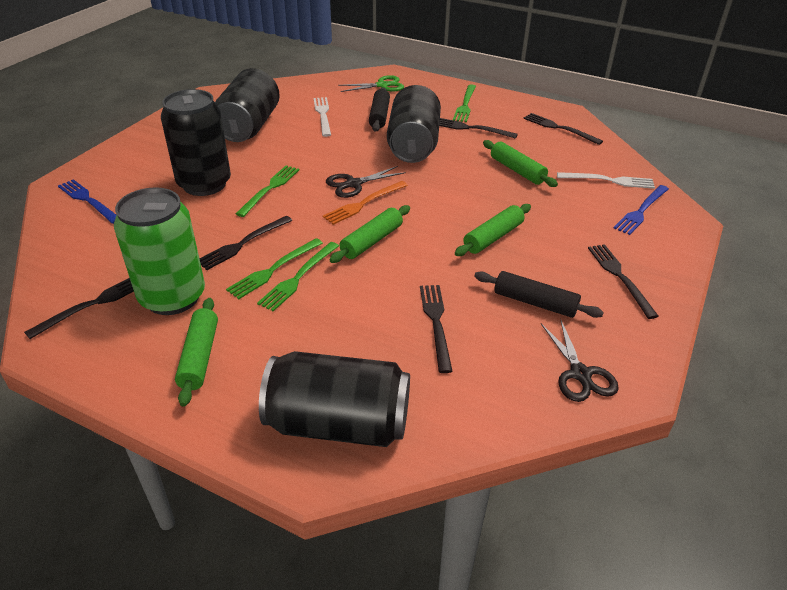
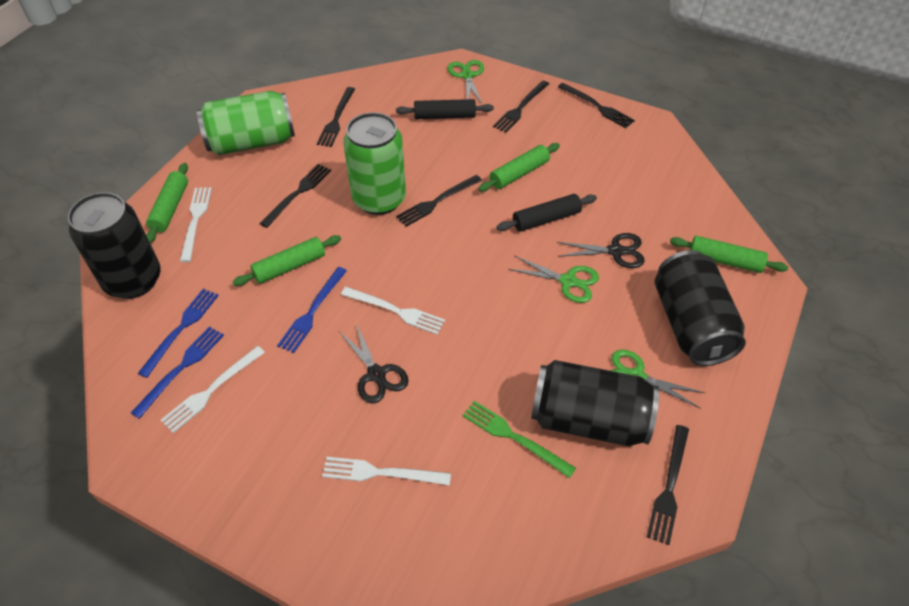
black can: [161,89,231,196] [215,68,280,142] [259,351,410,447] [387,85,441,163] = 4 -> [68,192,161,299] [531,360,659,446] [655,250,746,366] = 3
blue fork: [58,179,116,224] [614,185,669,235] = 2 -> [131,326,224,419] [138,289,219,378] [277,267,347,353] = 3
green can: [114,187,205,315] = 1 -> [197,91,295,155] [343,112,406,215] = 2
green fork: [226,238,323,299] [236,166,300,217] [257,242,339,311] [453,84,476,122] = 4 -> [463,401,576,478] = 1
green scissors: [338,75,404,92] = 1 -> [448,60,484,105] [508,256,599,303] [610,350,705,409] = 3
orange fork: [323,181,408,225] = 1 -> none = 0
white fork: [314,97,331,137] [557,172,655,189] = 2 -> [161,346,265,433] [180,187,212,262] [322,457,451,486] [341,287,445,335] = 4

